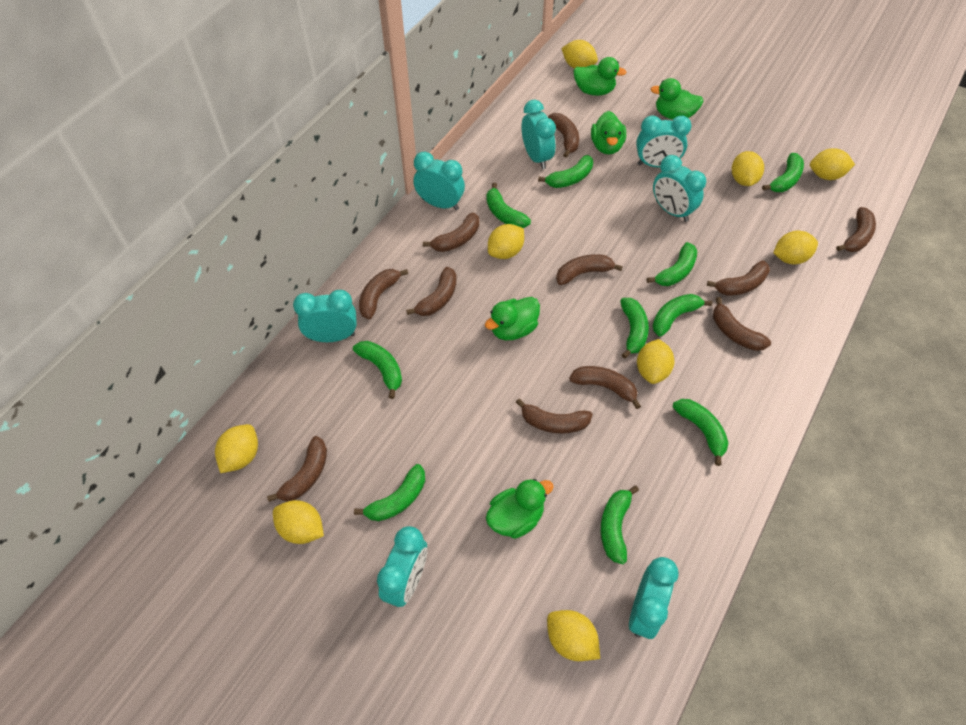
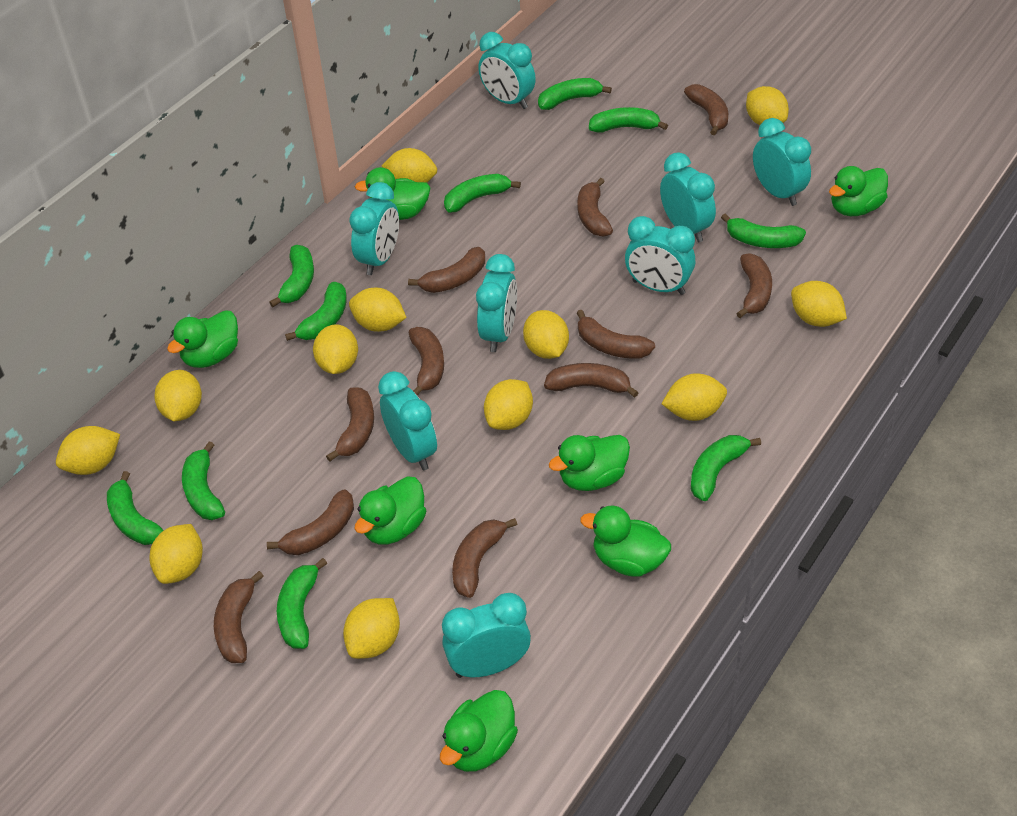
green duck: [485,297,540,340] [486,479,554,539] [573,57,627,96] [591,111,626,155] [651,78,703,120] = 5 -> [167,310,238,368] [355,167,431,220] [355,476,426,545] [440,690,518,772] [549,435,630,491] [580,506,671,577] [829,166,888,216] = 7
turquoise clock: [293,290,357,342] [377,526,427,607] [413,152,465,210] [522,100,556,169] [629,557,679,639] [636,116,691,167] [653,155,706,222] = 7 -> [349,182,399,275] [378,371,437,470] [442,593,531,678] [476,254,517,352] [478,32,536,109] [625,216,695,295] [660,152,716,242] [753,118,811,206] = 8
yellow lemon: [215,424,258,473] [273,500,324,544] [488,224,524,259] [547,610,600,661] [561,40,598,69] [637,339,675,384] [732,151,764,186] [773,231,818,264] [810,148,855,180] = 9 -> [56,426,120,475] [149,524,203,584] [154,370,202,421] [313,324,358,374] [343,598,400,659] [349,288,407,332] [382,148,437,182] [484,379,533,430] [523,310,569,359] [661,373,727,421] [746,86,789,125] [791,281,847,327] = 12

